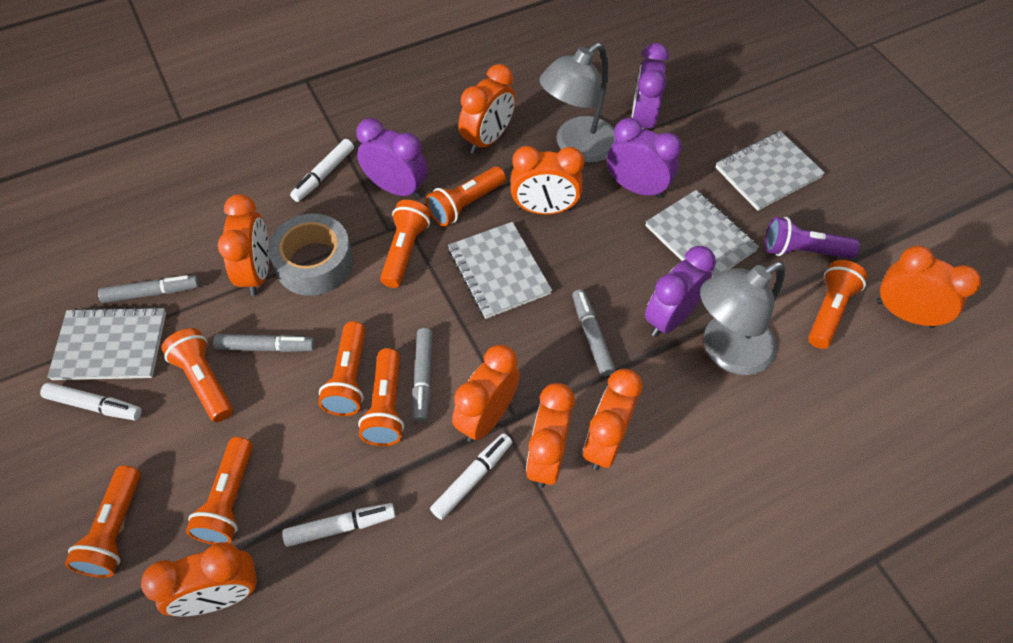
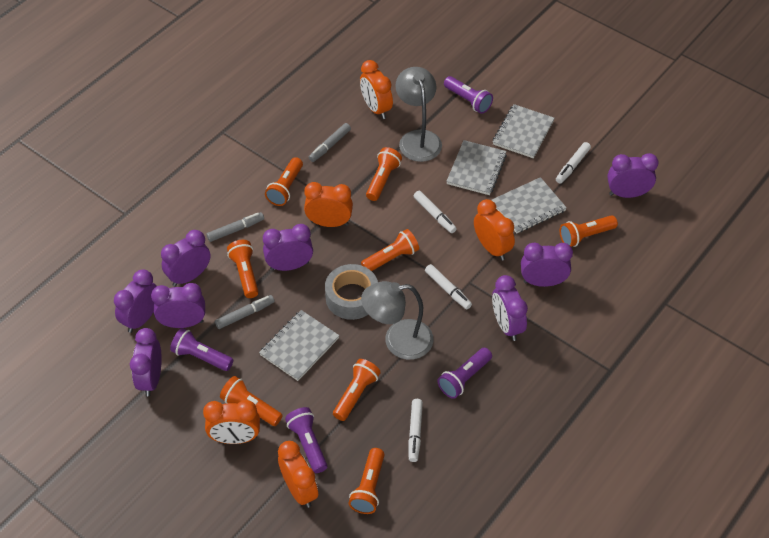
grey marker: [98,275,199,303] [213,334,315,352] [413,328,433,422] [572,289,615,376] = 4 -> [206,212,264,242] [215,295,275,329] [309,123,351,162] = 3
orange clock: [141,542,257,616] [218,194,269,296] [452,345,520,442] [459,64,516,154] [511,146,584,215] [526,383,575,488] [583,369,642,470] [877,245,981,328] = 8 -> [203,400,260,444] [278,441,318,508] [304,182,353,227] [360,60,393,119] [474,199,515,261] = 5
purple clock: [356,118,427,199] [607,118,682,198] [631,43,669,129] [645,246,716,337] = 4 -> [114,270,156,333] [130,328,162,396] [151,283,205,328] [161,230,210,286] [263,224,313,271] [492,275,528,341] [521,243,573,287] [607,153,659,198] = 8
purple flashlight: [765,217,860,259] = 1 -> [170,328,233,371] [285,407,327,473] [438,348,492,399] [444,76,493,114] = 4

